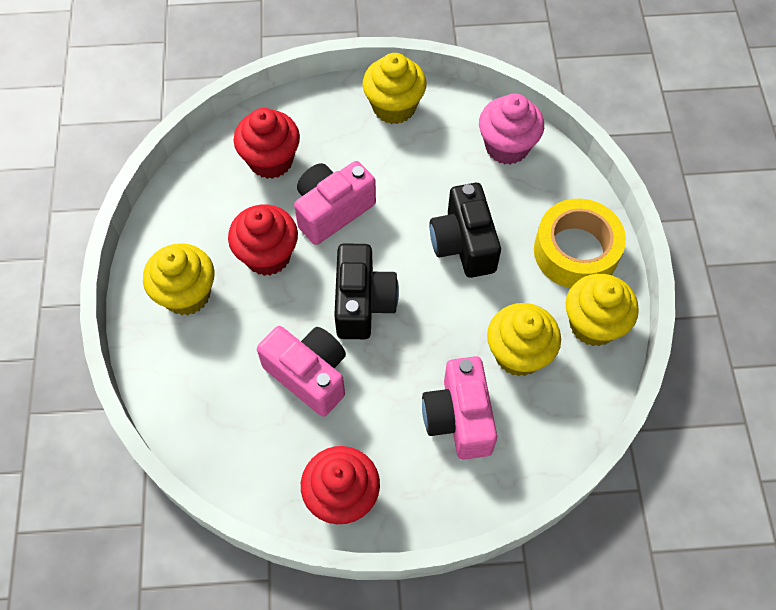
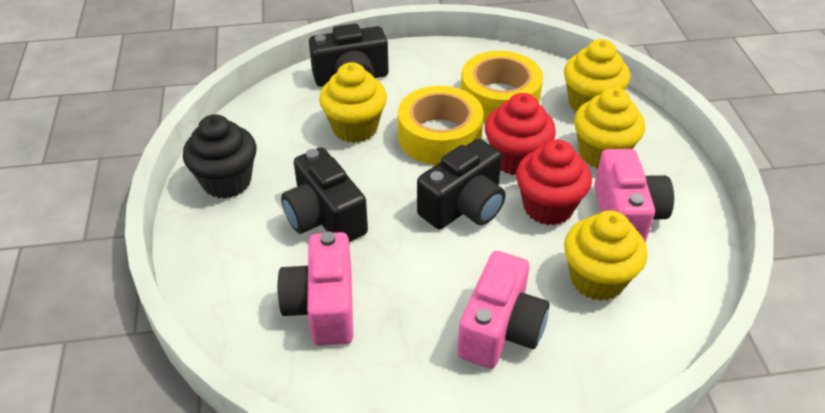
black camera: [334,244,399,339] [429,183,501,278] = 2 -> [281,147,368,242] [309,23,389,87] [417,139,505,229] = 3
black cupcake: none = 0 -> [183,114,256,199] = 1
pink cupcake: [479,93,544,165] = 1 -> none = 0
red cupcake: [228,205,298,276] [234,108,300,179] [301,446,380,524] = 3 -> [485,93,556,175] [516,139,592,225] = 2
yellow tape: [534,199,626,288] = 1 -> [398,86,484,165] [461,51,543,122] = 2

